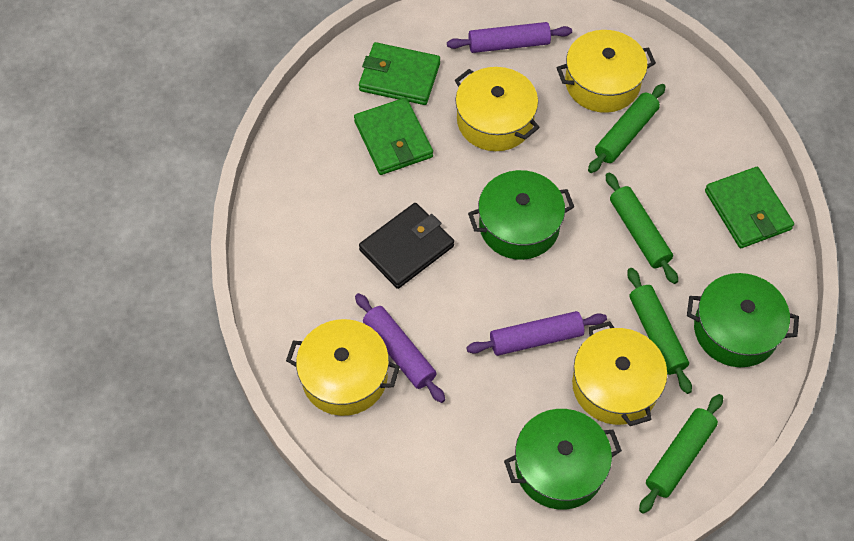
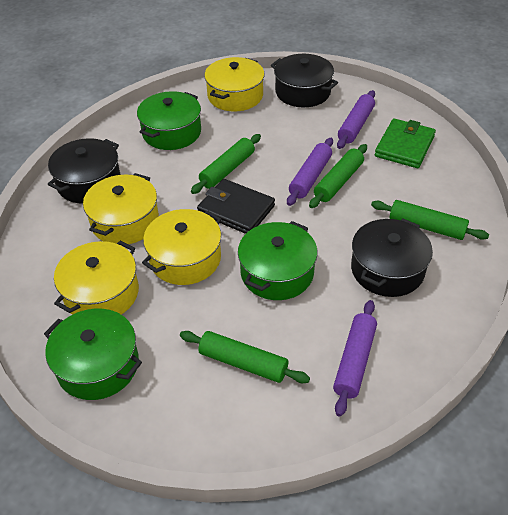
black pot: none = 0 -> [48,138,121,204] [271,54,338,107] [351,218,433,297] = 3
green wallet: [354,98,433,175] [359,42,440,105] [705,167,794,248] = 3 -> [375,118,436,168] = 1

